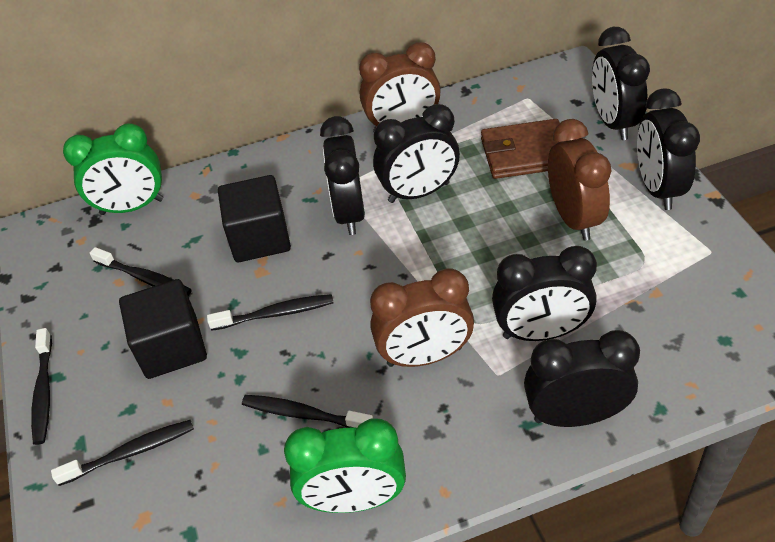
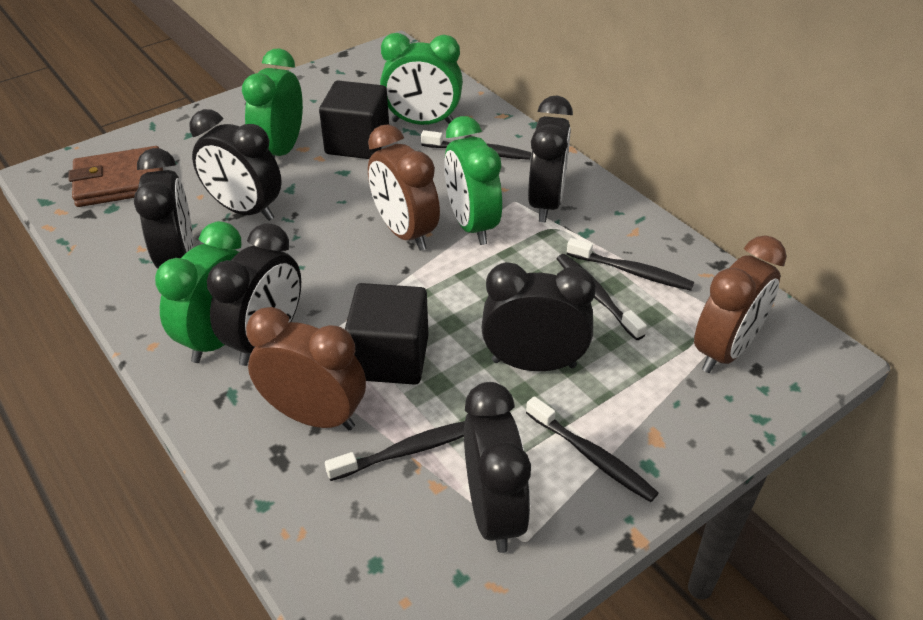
green clock: [63,123,163,215] [284,419,406,513] = 2 -> [155,221,241,363] [242,48,303,159] [380,33,463,125] [444,116,502,245] = 4

